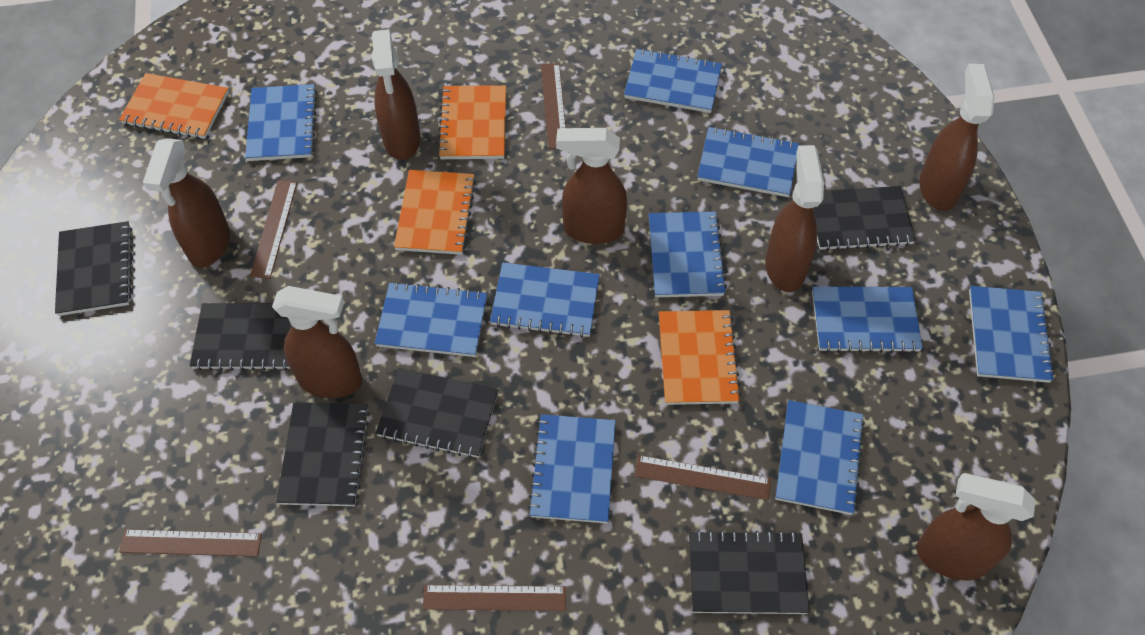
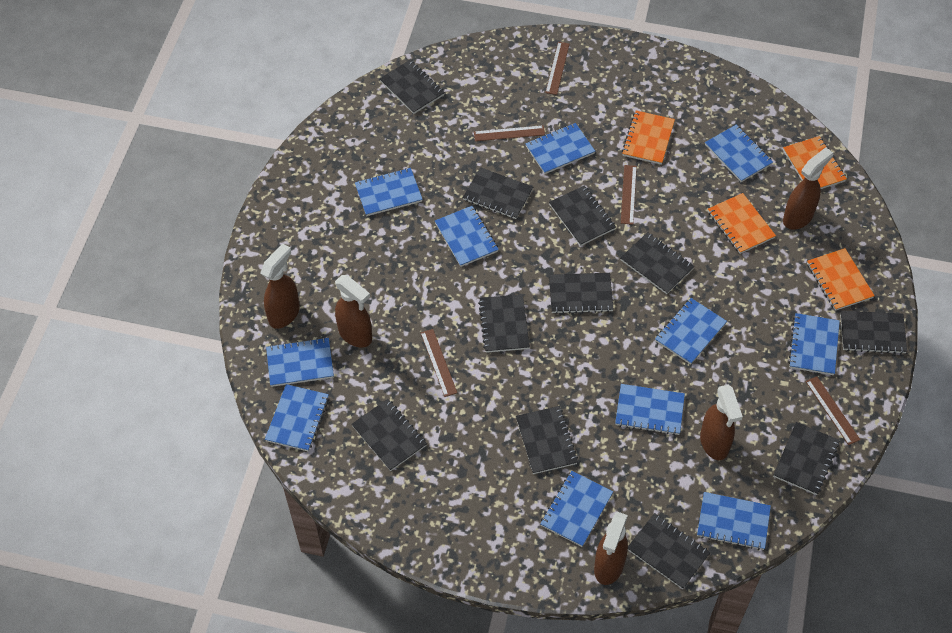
black notebook: [55,221,132,316] [190,303,292,371] [276,402,370,506] [376,368,499,458] [689,530,810,614] [813,186,916,251] = 6 -> [351,399,427,471] [379,60,445,114] [463,167,533,219] [478,294,530,353] [516,406,578,474] [549,186,616,246] [549,273,614,314] [620,232,694,294] [628,513,711,589] [773,422,840,495] [840,310,907,354] = 11
blue notebook: [245,84,317,161] [375,282,487,357] [490,262,600,338] [528,414,616,523] [624,48,722,113] [649,212,727,297] [697,126,799,197] [775,400,865,515] [812,286,923,353] [969,286,1055,383] = 10 -> [265,384,329,452] [266,337,334,387] [355,168,423,216] [435,206,499,267] [525,123,595,174] [540,471,613,547] [615,384,685,435] [655,298,727,365] [697,492,771,550] [705,125,773,182] [788,313,840,375] = 11
brown spray bottle: [143,138,230,268] [272,286,362,398] [371,29,420,160] [556,128,627,244] [765,145,824,292] [916,473,1036,580] [919,64,995,211] = 7 -> [260,243,300,329] [335,275,372,348] [594,512,628,585] [700,384,743,460] [783,147,833,230] = 5

